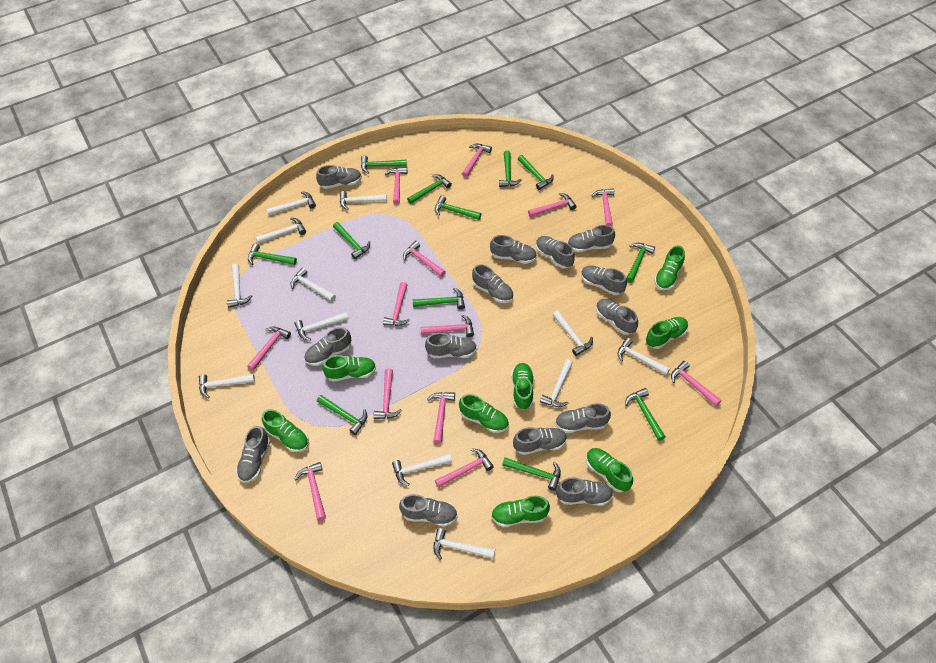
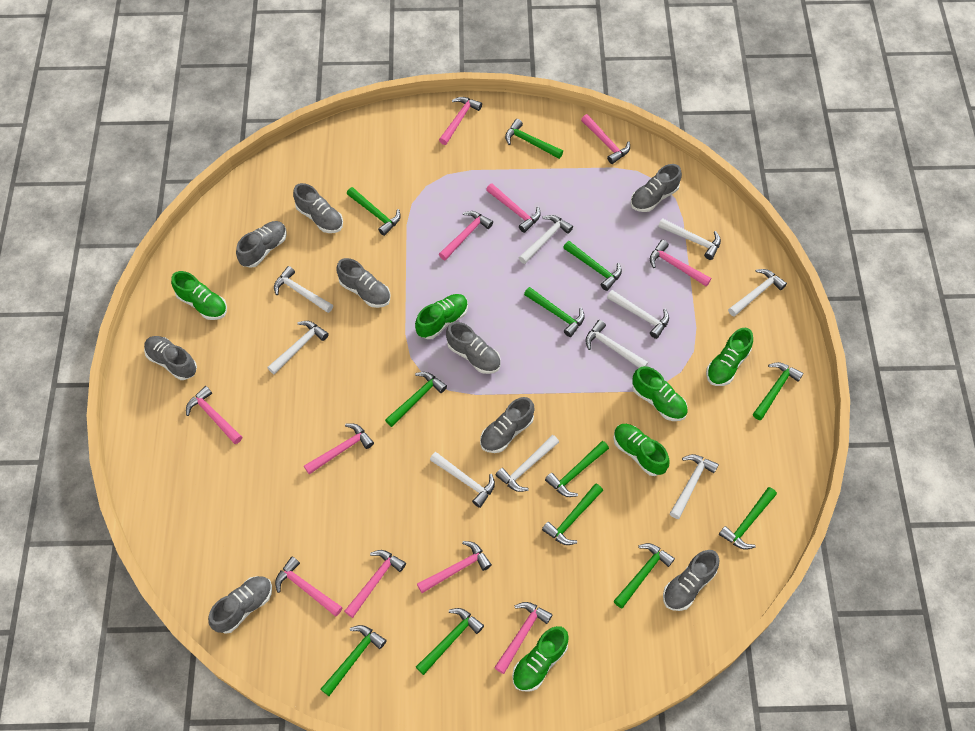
green shoe: [262,409,309,452] [322,355,376,382] [459,394,509,433] [491,496,550,527] [511,363,534,410] [586,448,633,493] [646,317,688,349] [654,246,685,290] = 8 -> [171,271,227,320] [415,294,468,339] [512,626,569,692] [613,424,670,476] [632,366,688,421] [706,328,753,386] = 6
grey shoe: [236,426,270,483] [304,327,351,366] [316,165,362,189] [399,494,457,527] [425,333,477,358] [472,264,513,303] [490,235,537,264] [513,427,567,455] [536,236,575,269] [555,403,611,433] [556,477,613,506] [568,225,615,252] [581,266,627,295] [596,299,638,335] = 14 -> [144,336,197,380] [208,576,272,634] [236,221,287,268] [293,183,343,233] [337,258,390,308] [446,322,501,374] [480,397,535,453] [631,164,682,212] [663,550,719,611] = 9
pink hammer: [247,326,291,371] [295,462,326,521] [373,369,402,419] [383,282,410,326] [385,167,407,204] [403,241,446,277] [420,314,474,337] [427,392,455,444] [435,448,494,488] [462,144,492,177] [528,193,577,217] [592,188,615,227] [671,361,722,406] = 13 -> [186,386,242,444] [275,557,343,616] [304,424,374,474] [344,550,406,618] [417,541,492,593] [439,97,482,145] [439,211,493,261] [486,183,541,233] [494,602,552,674] [581,114,630,164] [650,240,711,286] = 11
white hammer: [199,374,255,398] [227,264,252,308] [256,218,306,244] [267,191,316,216] [290,268,336,302] [294,312,349,341] [340,191,387,210] [392,454,452,486] [433,528,495,560] [540,359,573,407] [553,310,593,356] [618,338,670,375] = 12 -> [267,321,329,374] [274,266,333,313] [430,452,495,508] [496,435,559,492] [519,215,573,264] [585,320,648,368] [607,290,669,339] [658,218,721,260] [670,454,719,519] [728,269,787,317] = 10

